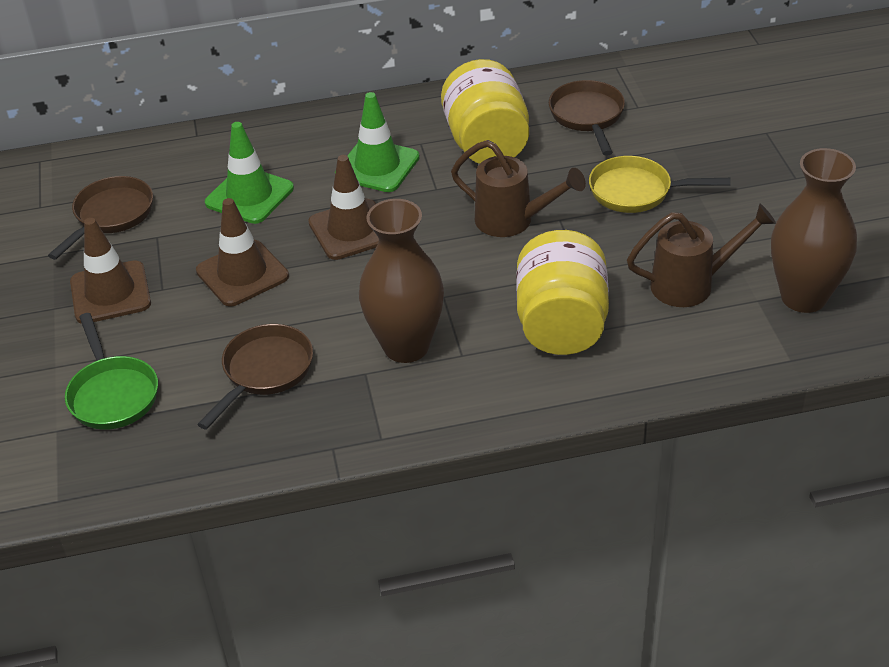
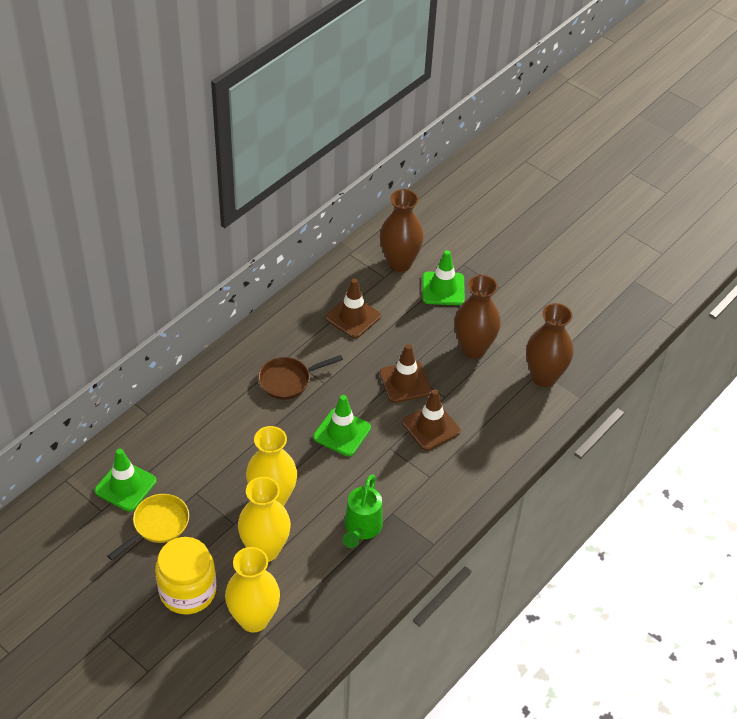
brown pan: [48,176,153,260] [197,324,313,430] [549,80,625,156] = 3 -> [258,355,343,400] = 1
brown vase: [359,199,444,363] [771,148,857,313] = 2 -> [380,189,424,272] [454,275,501,359] [526,303,573,387] = 3
brown watering can: [451,140,586,237] [627,204,776,307] = 2 -> none = 0
green pan: [65,313,158,430] = 1 -> none = 0
green traffic cone: [205,122,294,224] [335,92,420,192] = 2 -> [95,449,156,512] [313,395,371,456] [422,250,465,305] = 3
green watering can: none = 0 -> [343,474,383,548] = 1
yellow jar: [441,59,529,164] [516,230,609,355] = 2 -> [155,537,216,614] = 1
yellow vase: none = 0 -> [225,547,280,633] [238,477,291,562] [246,426,297,506] = 3

